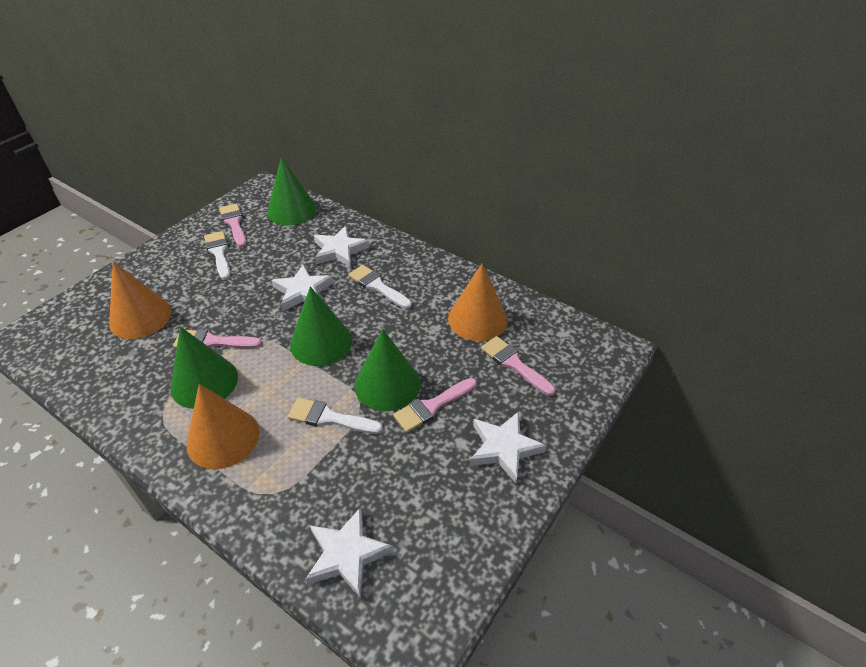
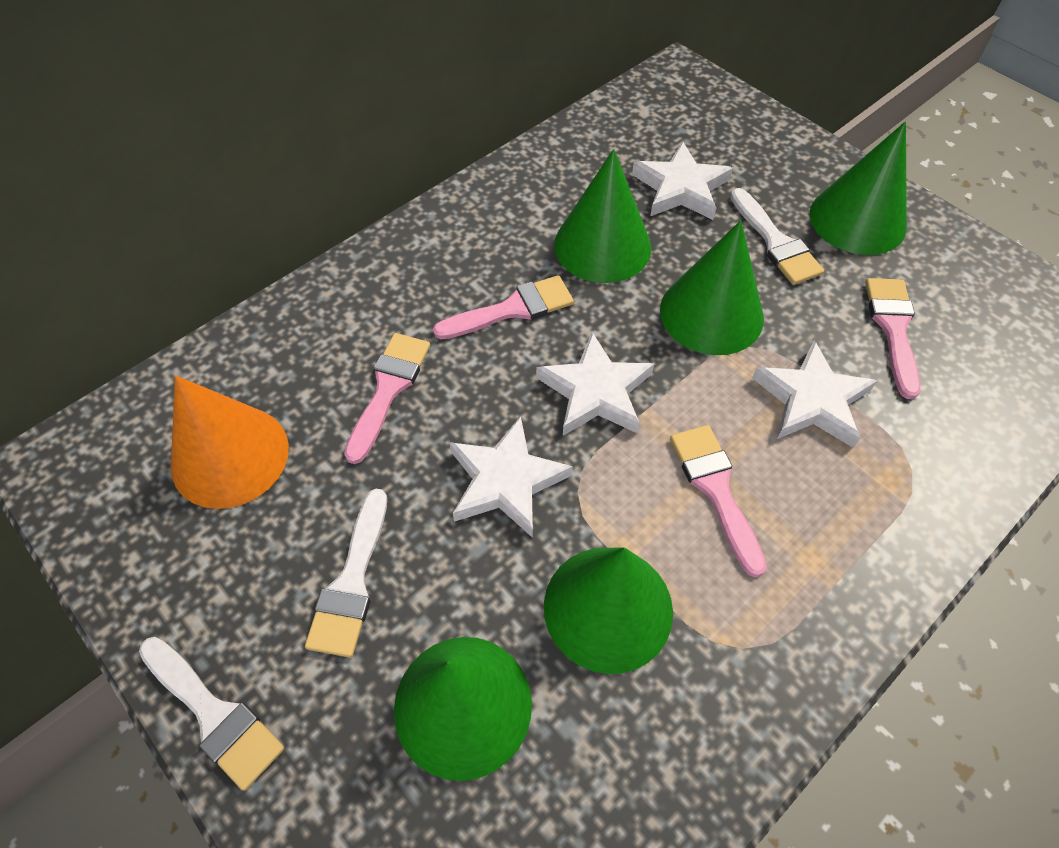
green cone: [170,327,238,409] [267,157,317,225] [290,287,352,366] [355,329,420,411] = 4 -> [394,637,532,781] [544,547,673,674] [554,149,651,283] [660,220,764,355] [810,122,907,255] = 5
orange cone: [109,261,172,339] [187,384,259,469] [448,264,508,341] = 3 -> [171,375,289,509] = 1

